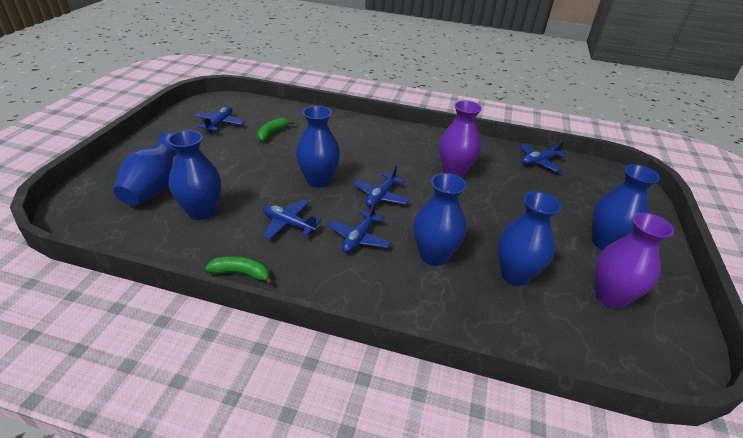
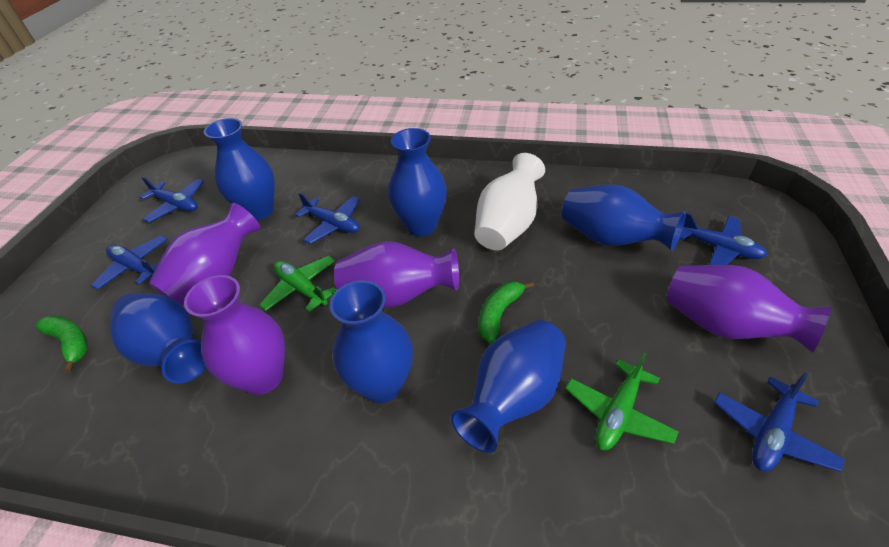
green plane: none = 0 -> [259,256,337,312] [565,353,679,450] = 2
purple vase: [439,101,482,178] [595,213,674,309] = 2 -> [149,203,261,305] [184,275,285,395] [334,241,459,307] [667,265,832,353] = 4
white vase: none = 0 -> [474,153,545,250] = 1

